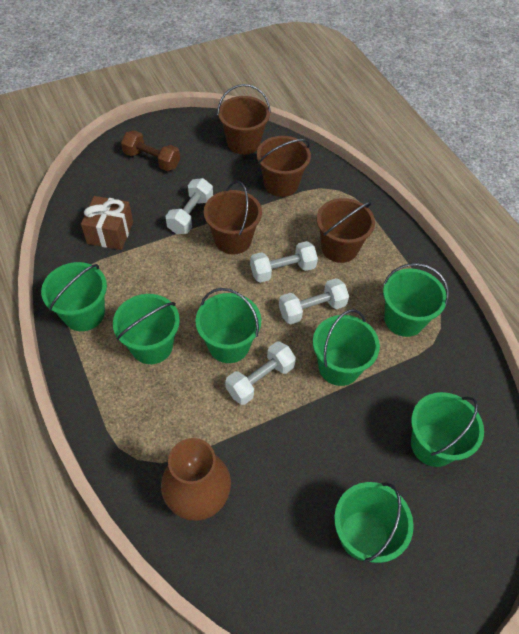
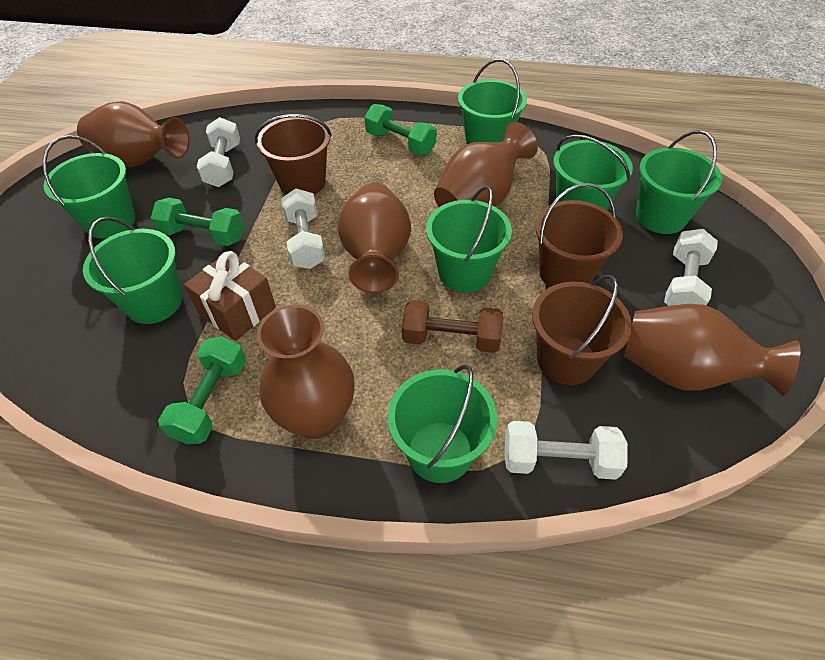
brown bucket: [204,181,262,254] [217,84,271,155] [257,136,311,197] [317,198,375,263] = 4 -> [255,114,332,195] [532,275,632,385] [535,183,623,287] = 3
brown vase: [161,438,231,521] = 1 -> [77,101,190,167] [257,305,355,439] [337,183,411,293] [434,122,538,207] [624,304,800,396] = 5
green dumbbell: none = 0 -> [151,198,244,246] [158,336,246,444] [365,104,437,155] = 3

